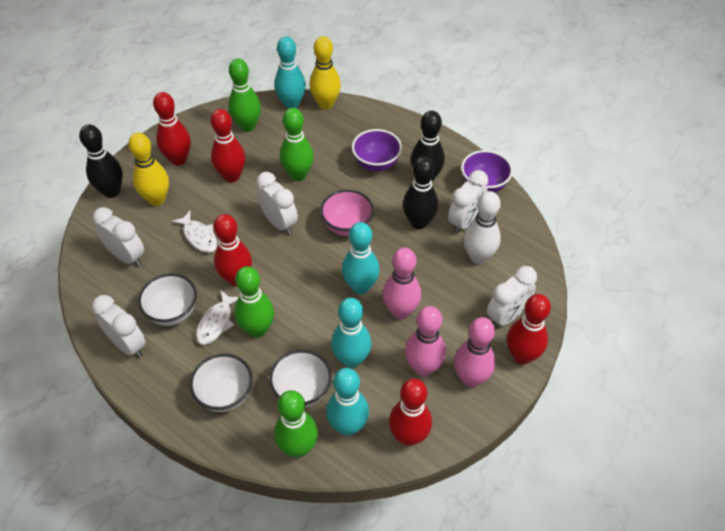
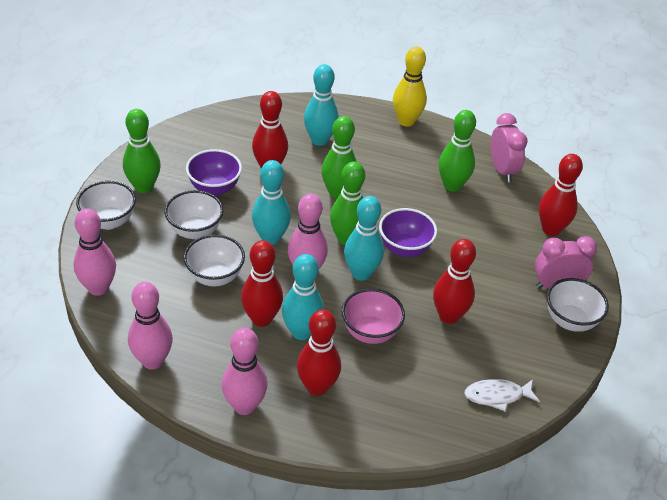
black bowling pin: [79,124,123,198] [403,156,438,229] [411,111,445,182] = 3 -> none = 0
pink bowling pin: [383,247,421,319] [405,306,446,376] [454,317,496,387] = 3 -> [73,208,116,296] [128,282,173,369] [222,328,267,415] [288,194,328,269] = 4
pink clock: none = 0 -> [491,113,527,182] [535,236,597,289] = 2
white bowl: [138,273,197,326] [190,354,253,412] [269,350,332,408] = 3 -> [76,181,136,230] [165,190,223,239] [184,235,245,287] [547,278,609,332] = 4
white bowling pin: [463,191,501,264] = 1 -> none = 0
white clock: [92,295,146,358] [93,207,144,266] [256,172,298,235] [448,170,488,234] [487,266,537,328] = 5 -> none = 0
white fish: [172,211,218,253] [196,291,239,345] = 2 -> [464,379,540,412] = 1
yellow bowling pin: [128,133,169,206] [310,36,341,109] = 2 -> [393,46,427,127] = 1

